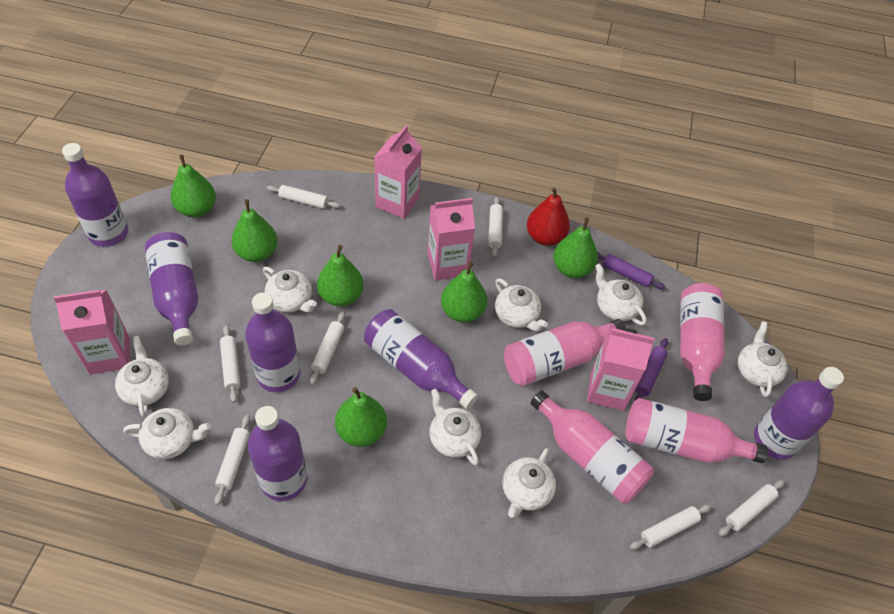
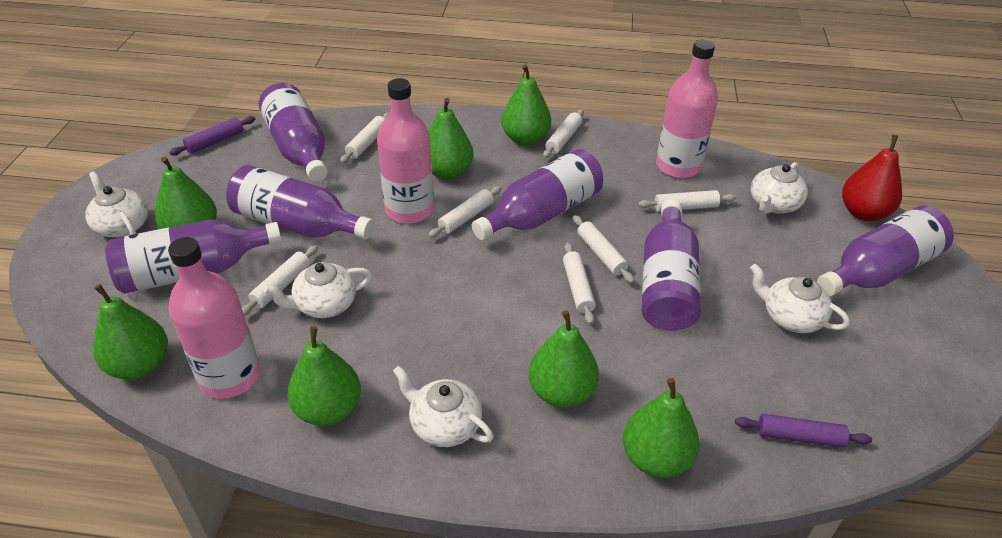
green pear: [171,155,216,217] [231,199,277,262] [317,245,364,306] [335,387,387,447] [441,261,487,323] [553,217,598,278] = 6 -> [93,284,168,380] [155,156,217,229] [287,326,361,426] [428,98,474,179] [501,65,551,145] [529,310,599,408] [623,378,700,478] = 7
pink bottle: [504,319,626,386] [530,390,654,504] [625,398,768,463] [680,283,725,401] = 4 -> [168,237,260,399] [377,78,434,224] [656,39,718,178] = 3
pink carton: [53,290,130,374] [375,125,422,219] [428,198,475,280] [587,327,655,411] = 4 -> none = 0
white teapot: [115,336,169,417] [123,408,211,459] [263,267,317,312] [430,389,481,465] [495,278,548,332] [502,448,556,518] [595,263,647,325] [738,322,787,397] = 8 -> [86,171,148,238] [264,262,372,318] [393,365,494,447] [750,264,850,333] [751,162,808,214] = 5

